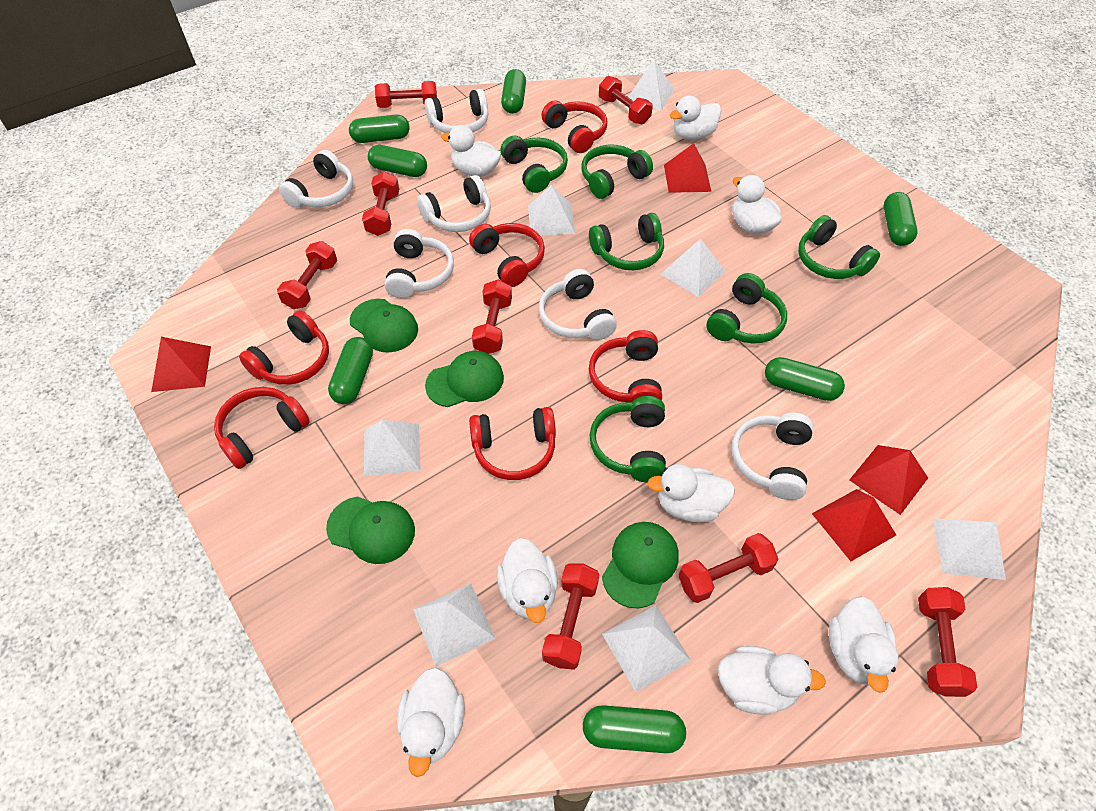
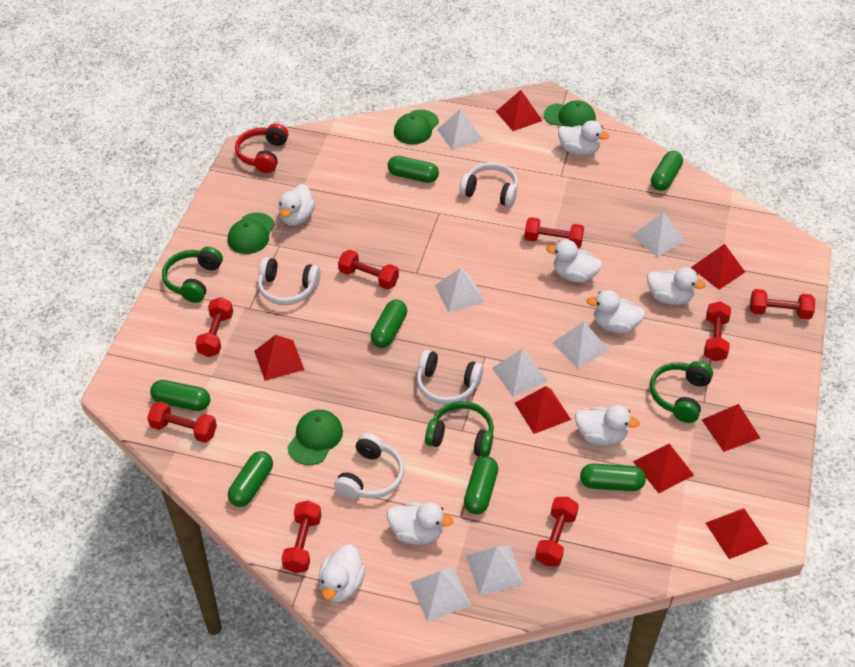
green headphones: [501,136,568,193] [582,145,653,199] [589,213,664,270] [590,396,666,483] [707,273,787,344] [798,215,880,279] = 6 -> [162,247,223,303] [425,401,494,457] [650,361,713,423] = 3
red headphones: [214,387,310,469] [239,310,329,385] [469,223,545,287] [469,407,556,480] [541,100,607,153] [589,330,662,402] = 6 -> [235,123,288,173] = 1
red pyramid: [151,337,211,392] [664,143,711,193] [812,489,896,561] [850,445,928,515] = 4 -> [254,335,304,381] [496,90,542,131] [515,386,571,434] [633,444,694,493] [691,244,745,289] [702,404,760,452] [706,508,768,559] = 7
white headphones: [279,150,353,208] [384,229,454,298] [417,175,491,232] [425,89,488,133] [539,269,617,340] [732,413,813,500] = 6 -> [258,257,321,305] [334,433,404,499] [417,350,483,405] [459,162,518,207] = 4

